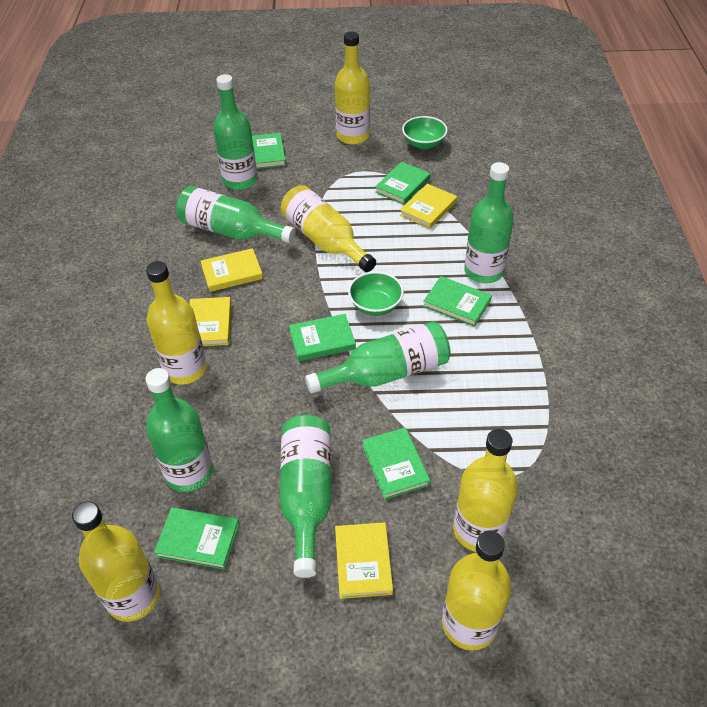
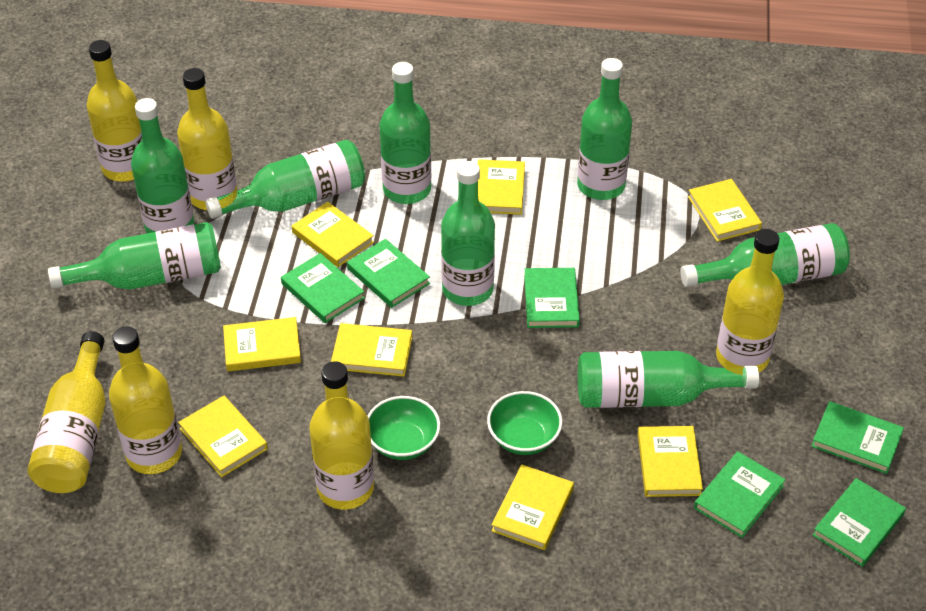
green bottle: [145,368,213,492] [176,186,296,243] [213,74,257,190] [280,415,331,578] [305,321,450,393] [464,162,514,284] = 6 -> [48,222,221,290] [131,98,194,233] [205,140,365,219] [380,62,431,204] [441,161,495,306] [577,58,632,200] [578,351,759,408] [680,223,850,287] = 8
yellow book: [189,297,231,346] [201,248,263,292] [335,522,393,599] [400,184,457,229] = 4 -> [178,396,268,477] [223,317,301,371] [292,202,374,267] [331,323,412,377] [478,159,525,215] [491,464,574,550] [638,426,703,497] [688,179,762,242] = 8

